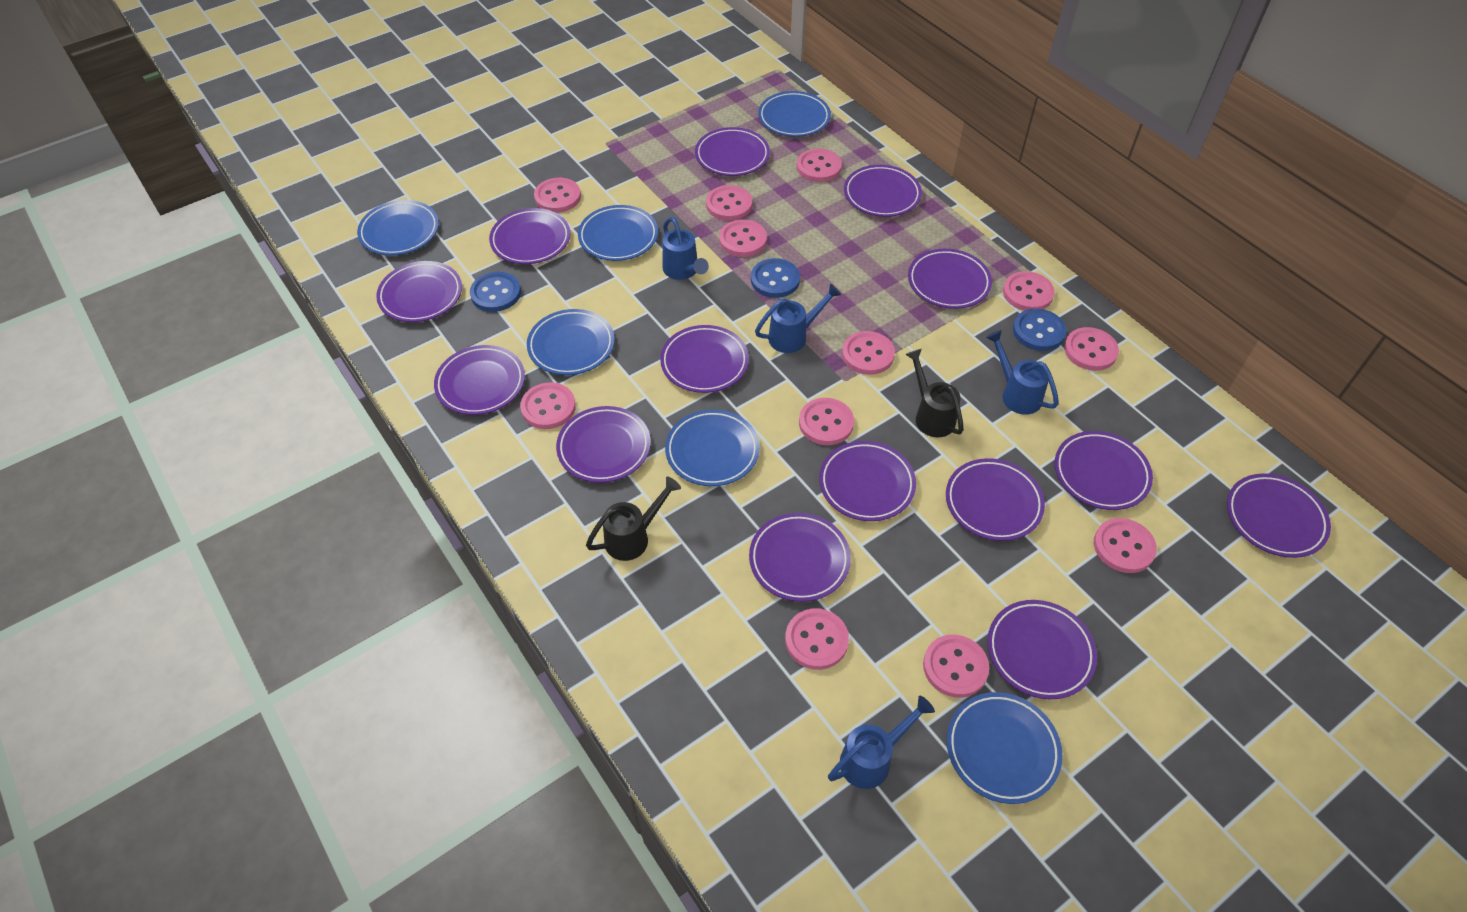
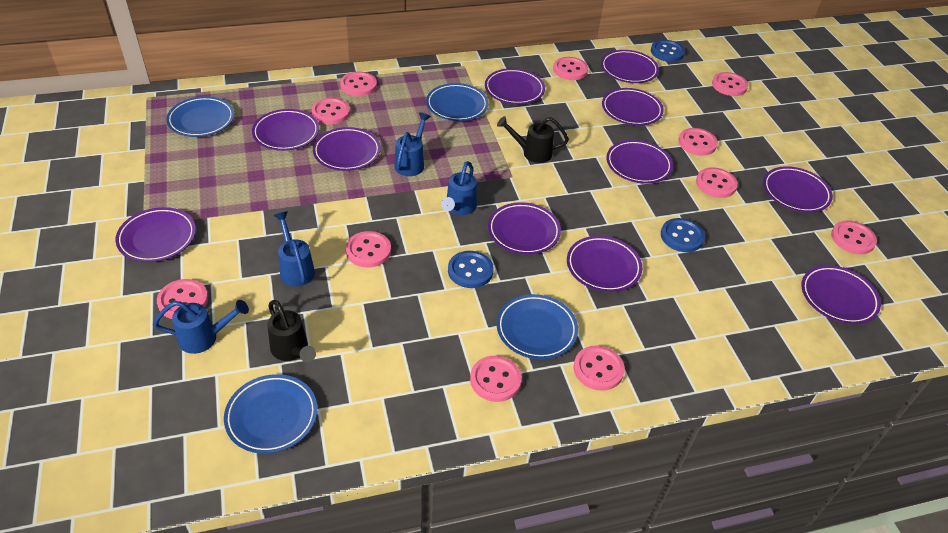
blue plate: [357,200,439,256] [527,309,615,375] [578,205,658,261] [665,409,760,486] [758,91,831,137] [947,692,1063,804] = 6 -> [166,96,234,137] [224,374,318,454] [426,83,488,121] [497,294,578,359] = 4
pink button: [520,382,576,429] [534,178,581,213] [706,185,752,221] [719,219,767,257] [785,608,849,670] [797,148,842,182] [799,398,854,445] [842,331,895,375] [923,635,989,698] [1003,271,1055,311] [1064,327,1119,371] [1094,518,1157,573] = 12 -> [157,279,208,319] [311,98,350,125] [340,71,377,97] [346,231,391,268] [470,356,522,402] [553,57,588,80] [574,346,625,391] [678,128,718,156] [696,167,738,198] [712,72,748,96] [831,220,877,254] = 11
purple plate: [376,261,462,322] [434,345,525,415] [489,208,570,264] [556,406,651,483] [660,325,749,393] [695,127,770,176] [749,513,851,602] [819,441,916,521] [844,165,922,217] [908,249,992,309] [946,458,1045,541] [987,600,1097,699] [1055,431,1153,510] [1227,473,1331,558] = 14 -> [116,207,196,262] [252,109,319,151] [313,127,381,171] [485,68,545,104] [488,202,561,255] [567,236,642,292] [601,50,659,83] [602,88,664,126] [606,140,673,184] [763,166,833,213] [801,265,881,324] = 11

